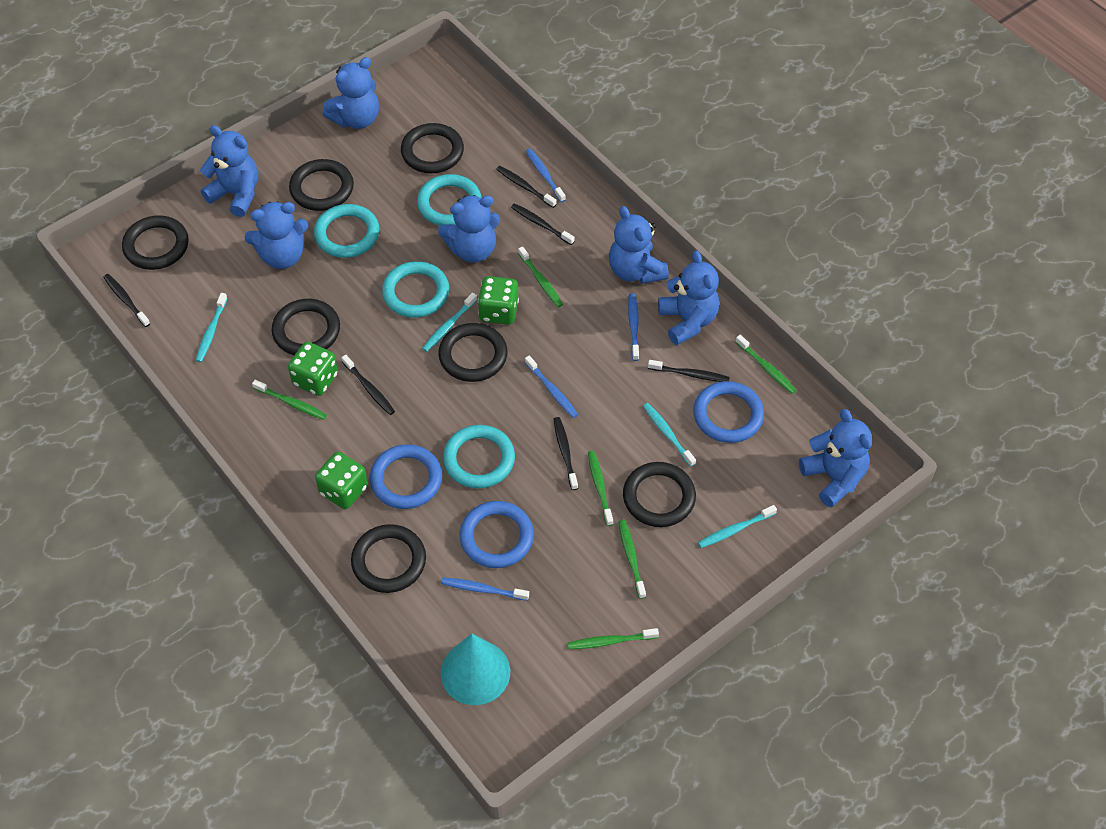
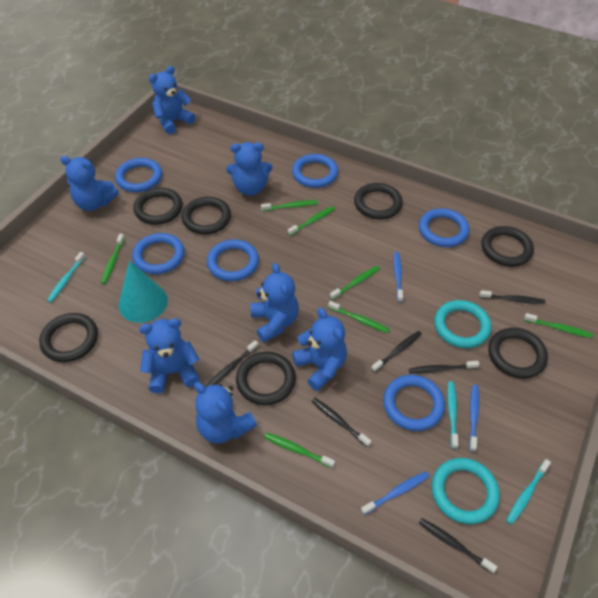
blue ring: [370,444,442,509] [460,501,534,568] [693,381,764,443] = 3 -> [115,158,162,192] [132,233,185,274] [207,239,259,281] [292,154,338,188] [383,375,445,431] [419,208,469,247] = 6
blue toothbrush: [441,577,529,601] [525,356,578,418] [526,148,566,202] [628,293,639,361] = 4 -> [361,471,429,515] [394,252,403,302] [469,385,479,452] = 3
green dice: [288,342,338,396] [315,452,368,509] [478,276,519,325] = 3 -> none = 0
green toothbrush: [252,380,327,420] [518,246,563,307] [568,628,659,649] [588,451,613,526] [618,520,646,599] [736,335,796,394] = 6 -> [101,234,125,284] [261,200,318,211] [264,432,335,468] [288,206,335,236] [328,301,390,333] [330,266,380,300] [524,313,593,338] = 7
turquoise ring: [314,204,380,258] [382,261,449,318] [417,174,482,226] [443,425,515,488] = 4 -> [432,458,500,524] [434,300,491,348] = 2
turquoise toothbrush: [196,293,228,362] [422,293,477,352] [643,403,696,467] [698,505,777,548] = 4 -> [47,252,85,303] [447,381,459,449] [506,459,551,525] = 3

